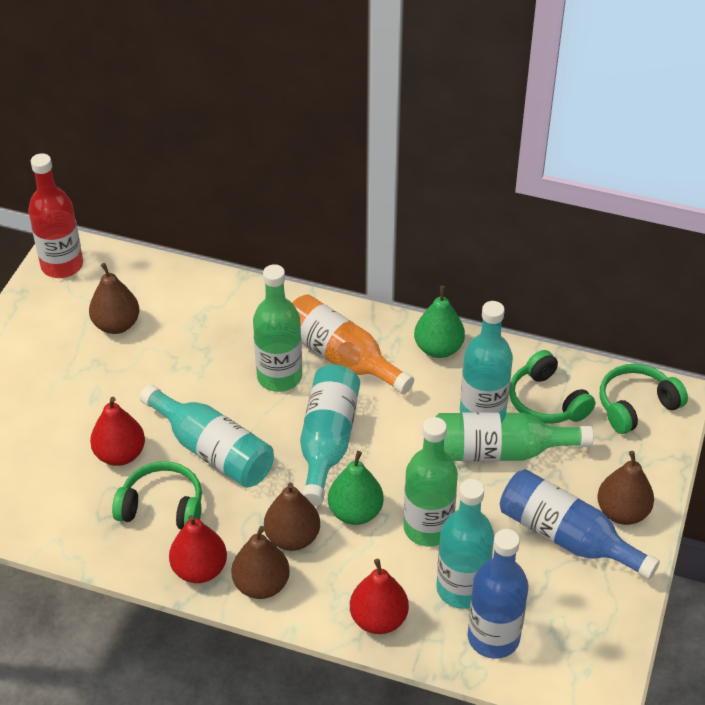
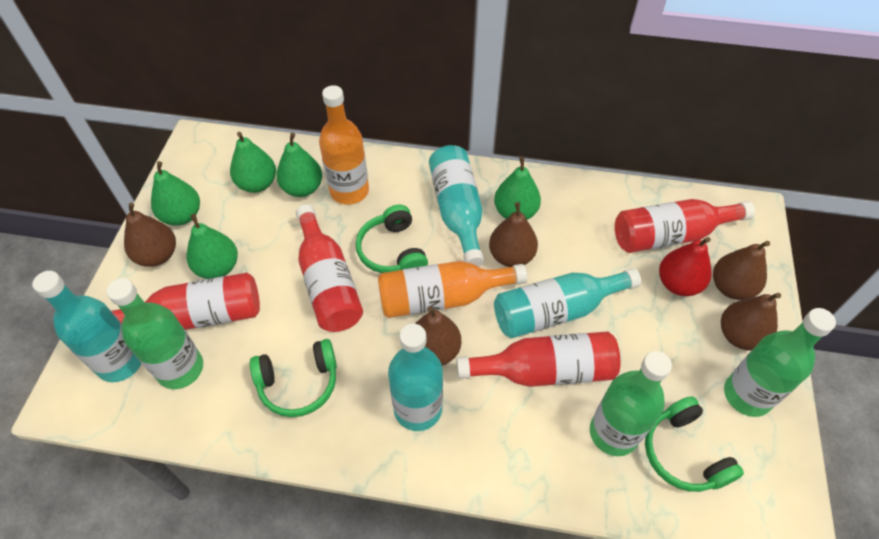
blue bottle: [468,529,529,659] [500,469,660,580] = 2 -> none = 0
brown pear: [89,263,139,334] [231,526,290,599] [264,482,320,551] [597,451,654,525] = 4 -> [124,203,176,267] [415,306,461,366] [489,202,538,267] [713,241,770,300] [721,293,781,351] = 5
green pear: [328,451,384,525] [414,286,465,358] = 2 -> [151,161,200,226] [186,214,238,279] [230,132,276,193] [276,133,322,197] [494,156,541,220] = 5
orange bottle: [292,295,414,394] = 1 -> [319,85,369,205] [378,261,527,318] = 2
red bottle: [28,153,83,278] = 1 -> [110,273,260,330] [296,204,363,332] [456,331,620,387] [615,199,755,253] = 4
red pear: [90,397,145,466] [169,515,227,583] [350,559,409,634] = 3 -> [659,237,712,296] = 1

